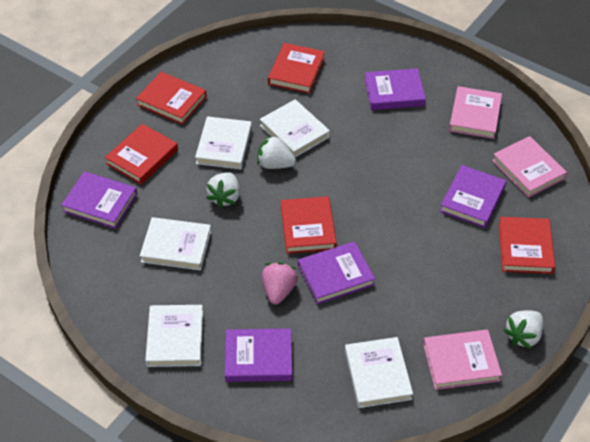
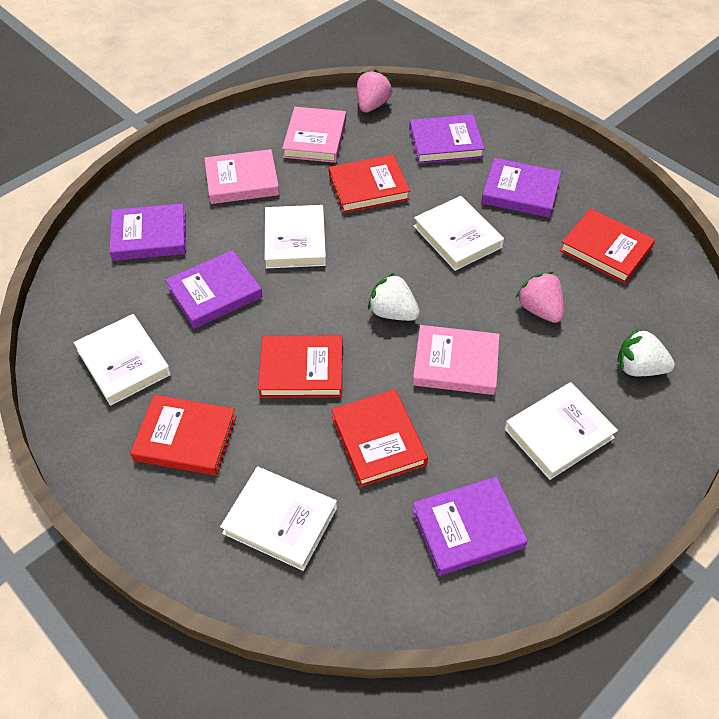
pink strawberry: [262,262,298,305] = 1 -> [357,69,392,113] [516,272,564,323] = 2
white strawberry: [206,172,240,208] [257,135,296,169] [503,310,543,349] = 3 -> [368,272,420,321] [617,328,675,376] = 2

